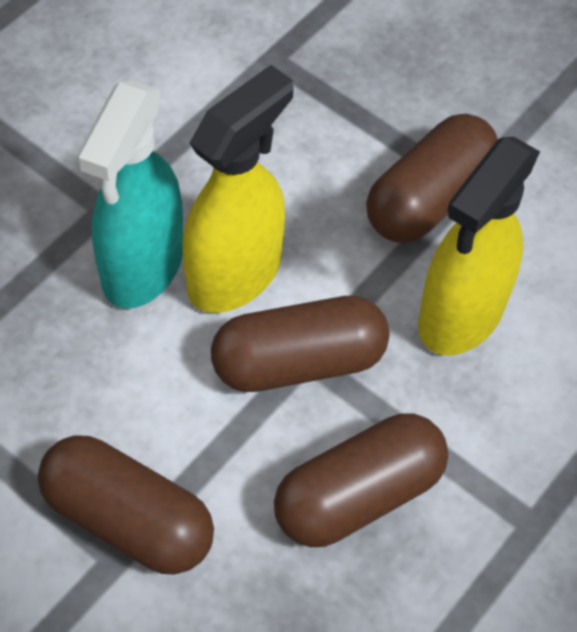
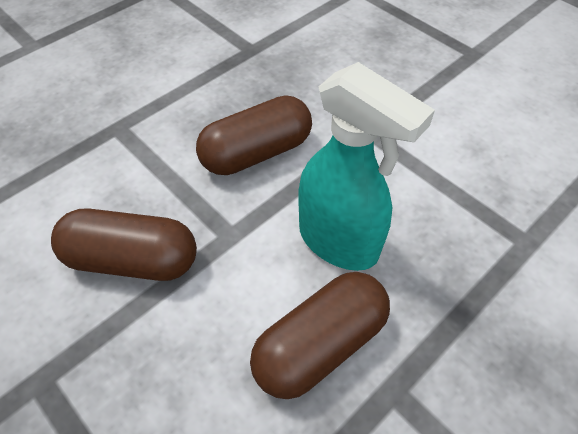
brown capsule: [38,435,214,575] [211,296,389,392] [274,414,448,547] [366,114,498,243] = 4 -> [51,208,197,281] [196,95,312,175] [250,272,390,399] = 3
yellow spray bottle: [182,65,293,313] [418,137,540,356] = 2 -> none = 0

